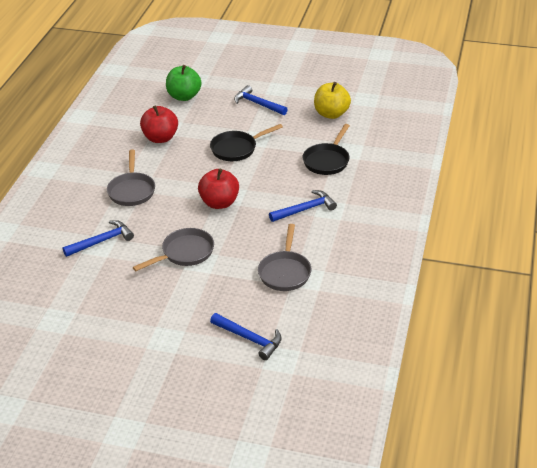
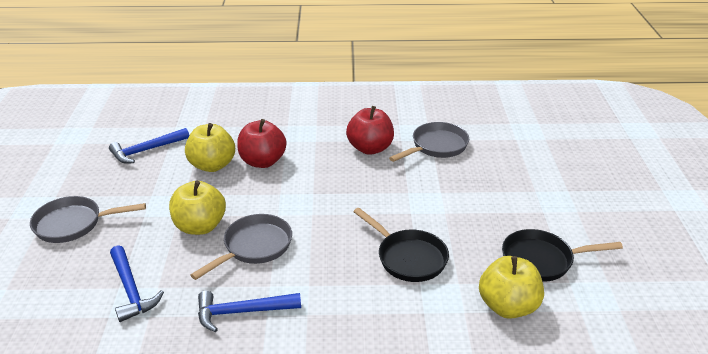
blue hammer: [62,220,134,257] [210,313,282,360] [234,85,288,115] [269,190,337,222] = 4 -> [109,128,190,164] [110,245,164,322] [198,291,301,332] = 3
green apple: [166,65,201,101] = 1 -> none = 0
yellow apple: [314,82,351,119] = 1 -> [169,180,226,235] [185,123,235,172] [479,256,544,319] = 3

